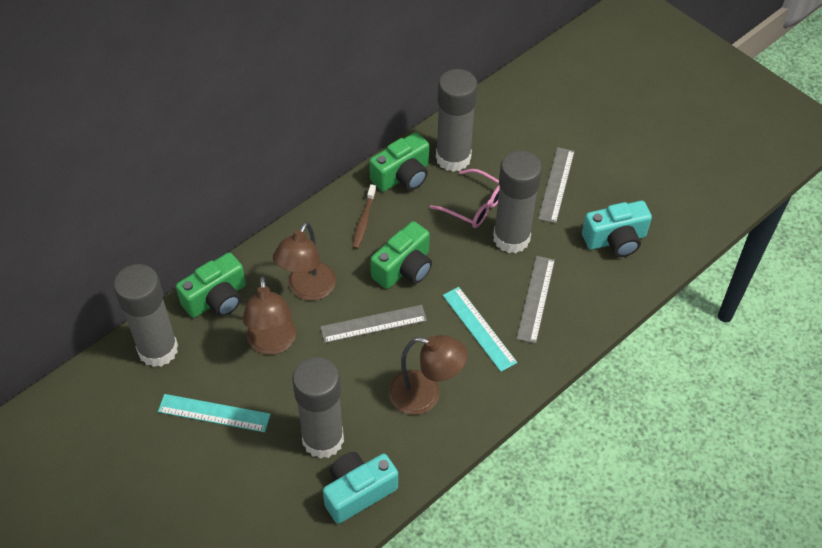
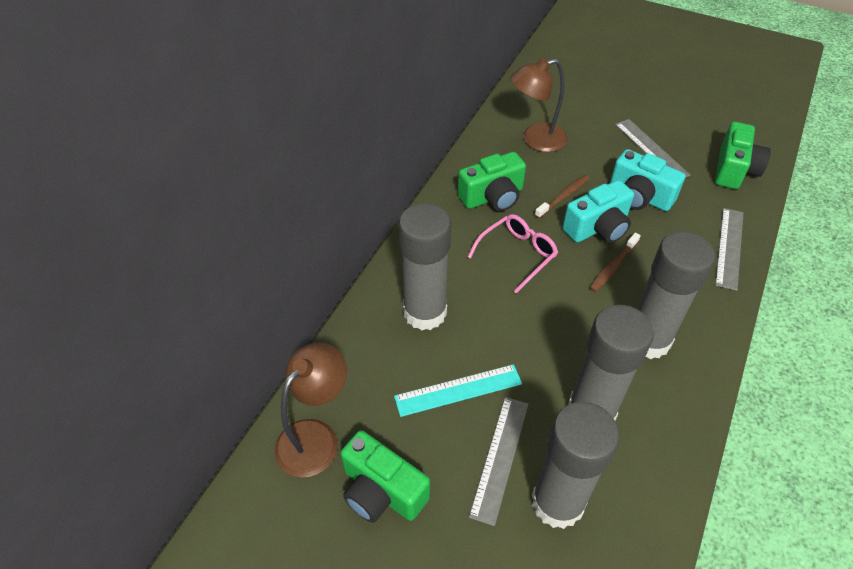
brown lamp: [242,276,296,355] [273,222,336,301] [389,335,468,415] = 3 -> [274,342,347,477] [510,58,568,152] = 2
brown toothbrush: [352,184,376,249] = 1 -> [535,175,589,219] [590,232,641,292] = 2
turquoise ruler: [158,394,271,432] [443,287,517,372] = 2 -> [394,364,522,417] = 1

